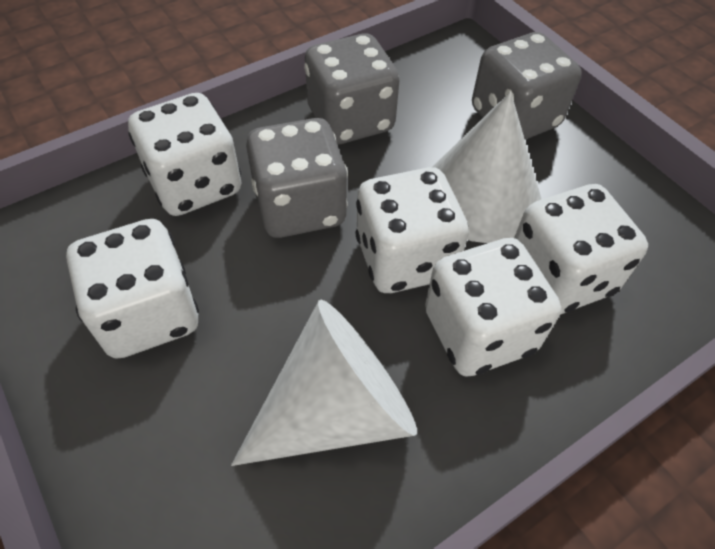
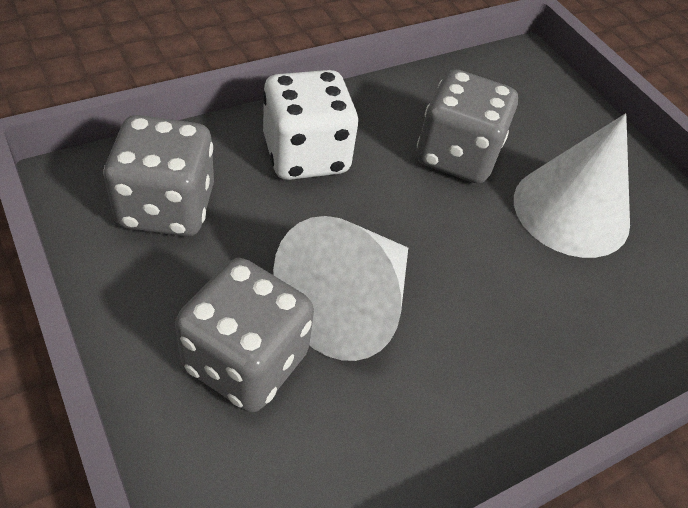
white dice: [66,219,199,359] [128,93,241,216] [355,167,469,293] [425,238,561,377] [514,184,648,315] = 5 -> [263,70,359,180] = 1

